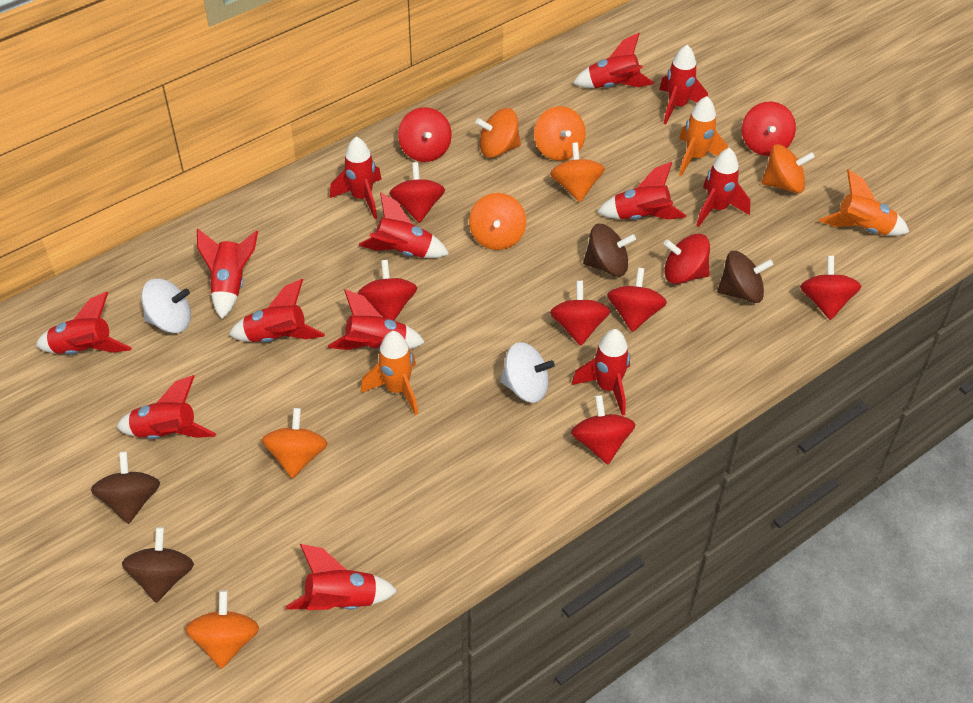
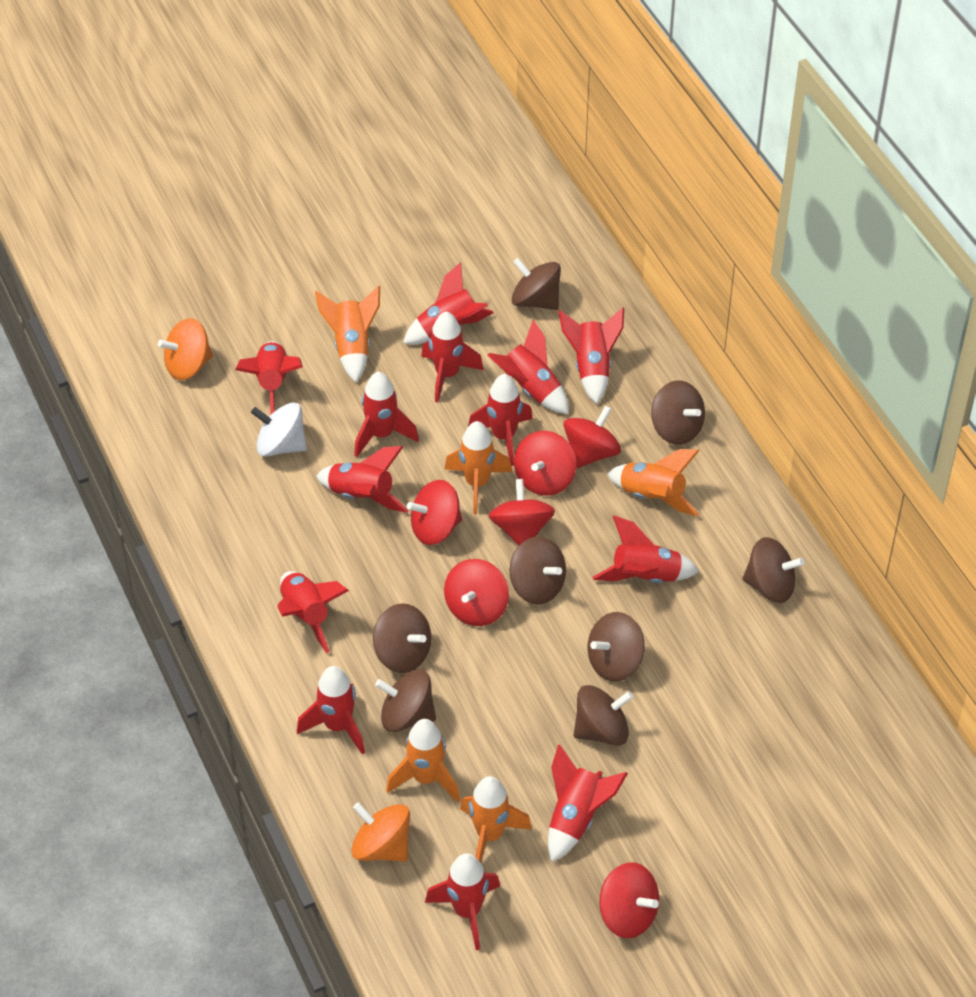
brown spinning top: [91,451,160,524] [122,527,194,603] [583,224,636,277] [717,251,774,303] = 4 -> [373,603,431,673] [375,669,436,732] [510,536,566,604] [512,258,561,310] [574,685,633,746] [588,612,645,682] [651,380,705,445] [742,537,804,603] = 8
orange rocket: [361,331,418,415] [679,96,728,176] [819,169,909,236] = 3 -> [315,286,380,382] [386,719,460,803] [445,421,512,514] [460,776,532,863] [607,449,700,517] = 5
orange spinning top: [185,590,259,669] [262,408,328,478] [469,193,526,250] [475,108,521,158] [534,106,586,161] [550,142,605,202] [761,144,815,194] = 7 -> [158,318,213,380] [351,802,410,862] = 2
red spinning top: [358,260,417,320] [389,162,445,223] [398,107,452,162] [550,281,610,346] [571,395,636,464] [607,268,667,332] [664,234,710,284] [742,101,796,156] [800,256,861,320] = 9 -> [407,480,462,545] [444,559,509,626] [489,479,555,545] [514,431,576,496] [563,405,621,468] [599,862,659,938] = 6
white spinning top: [141,279,191,333] [500,342,555,403] = 2 -> [251,402,307,457] = 1

